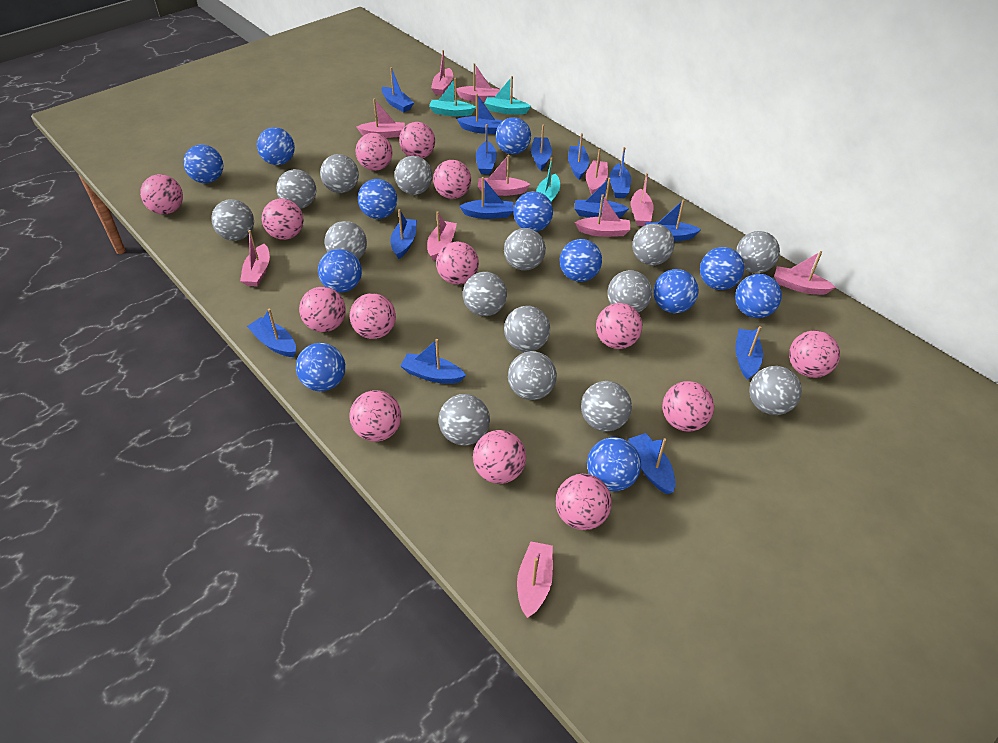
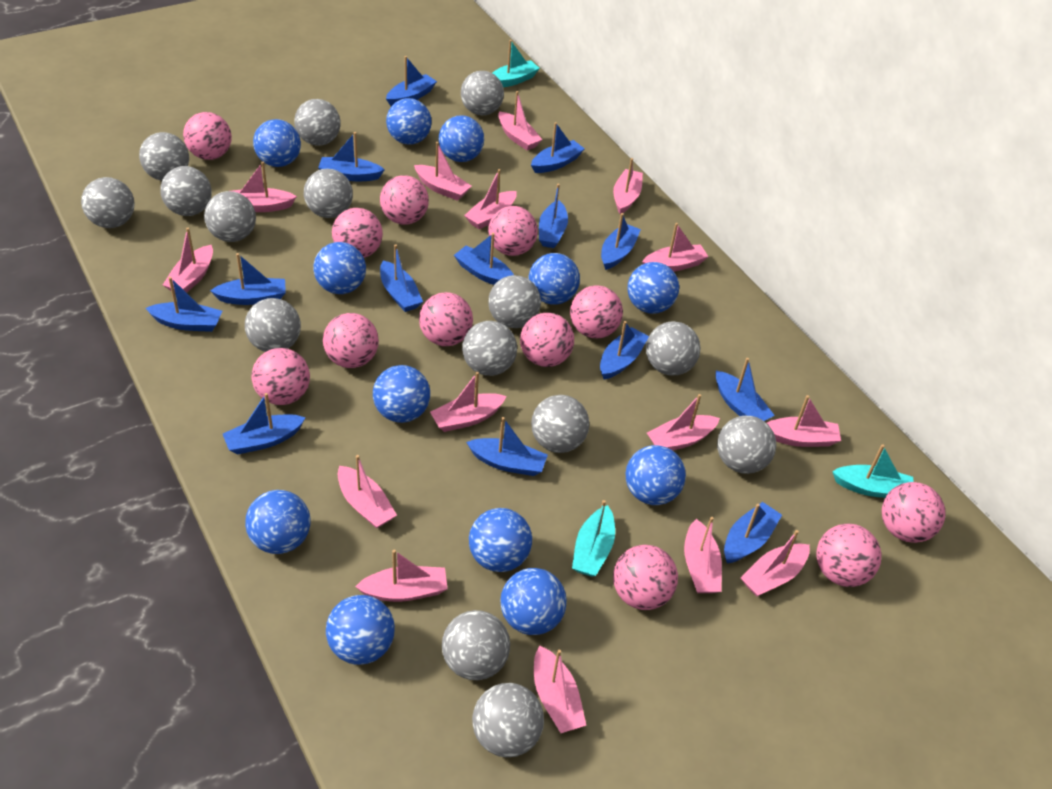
pink ball: [140,174,183,214] [262,198,304,240] [299,287,346,332] [350,293,396,339] [350,390,401,442] [355,133,393,171] [399,122,435,158] [433,160,471,199] [436,241,479,285] [473,430,526,484] [555,474,612,530] [596,303,642,349] [662,381,714,432] [789,330,840,378] = 14 -> [183,112,232,160] [252,348,310,405] [323,313,379,368] [332,208,383,258] [380,175,429,225] [419,292,473,346] [488,206,538,256] [520,313,574,367] [570,285,623,338] [613,545,678,610] [816,524,881,587] [882,482,945,543] = 12
pink boat: [240,230,270,287] [357,99,405,138] [427,211,457,261] [431,50,453,95] [457,63,501,102] [478,155,530,196] [517,542,553,618] [575,194,631,237] [586,149,608,194] [631,173,653,226] [774,251,836,295] = 11 -> [163,228,213,293] [232,162,297,212] [338,455,397,529] [355,550,448,602] [414,142,472,201] [430,372,506,432] [464,169,517,229] [498,91,542,150] [534,645,586,733] [613,158,643,214] [642,223,709,272] [647,394,720,450] [684,517,722,593] [741,530,810,597] [767,395,841,447] = 15

